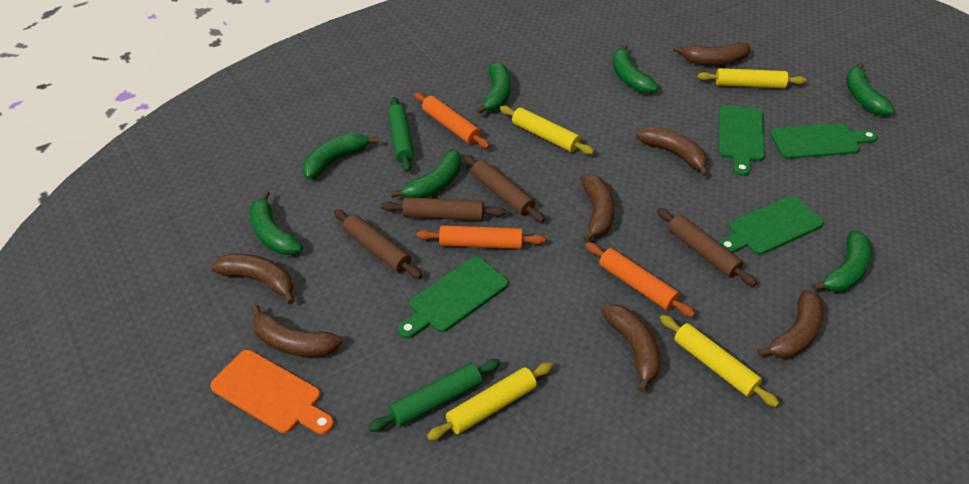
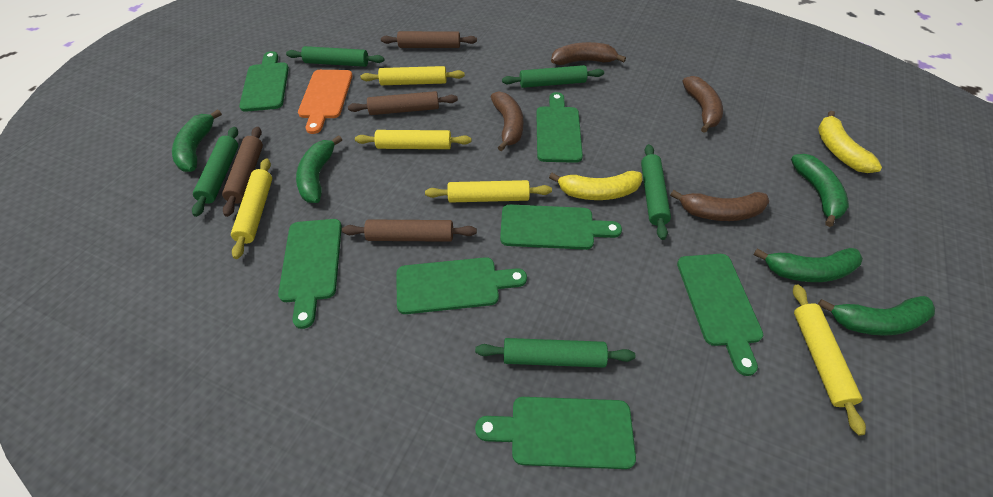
brown banana: [211,254,295,305] [251,304,342,357] [581,174,615,242] [602,304,661,393] [636,126,708,177] [673,42,751,65] [757,289,824,358] = 7 -> [491,91,523,151] [551,42,626,65] [670,190,769,221] [682,76,723,133] = 4
green banana: [250,191,303,255] [303,133,379,179] [391,149,461,198] [476,62,511,114] [613,44,658,94] [812,230,872,292] [846,62,895,116] = 7 -> [172,109,222,172] [296,135,342,203] [753,248,863,282] [791,154,849,227] [818,296,935,336] = 5
green cutting board: [398,257,508,339] [718,105,765,176] [718,196,823,255] [770,123,878,159] = 4 -> [239,51,289,112] [278,219,342,329] [397,257,527,314] [475,397,636,469] [500,204,622,250] [536,92,583,163] [677,254,763,376] = 7
green rolling pin: [368,359,500,432] [388,97,414,172] = 2 -> [192,127,238,217] [286,46,384,67] [475,338,636,368] [502,65,604,88] [641,144,671,240] = 5
orange rolling pin: [414,92,490,149] [417,225,545,249] [586,242,695,317] = 3 -> none = 0
yellow banana: none = 0 -> [549,171,642,200] [818,111,882,173] = 2
yellow rolling pin: [427,362,553,441] [500,105,594,155] [660,315,779,407] [697,68,806,88] = 4 -> [231,158,272,259] [355,130,471,149] [361,66,465,85] [425,180,552,203] [793,284,866,435] = 5

